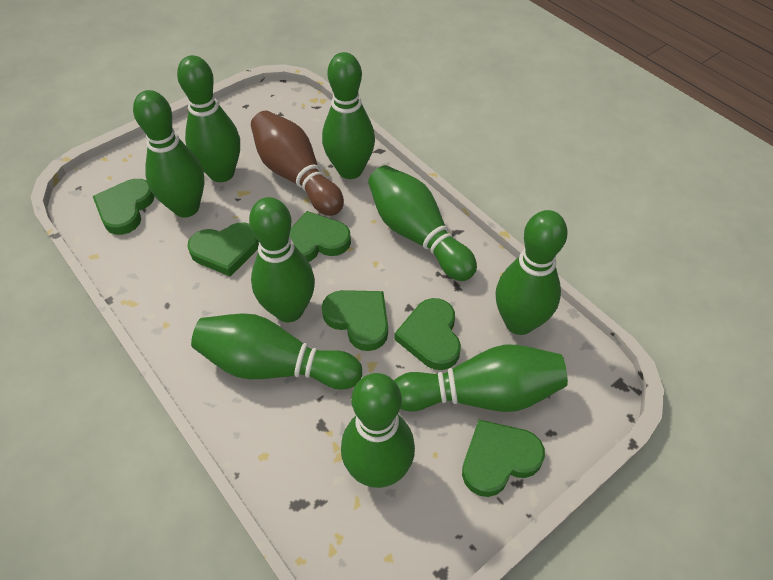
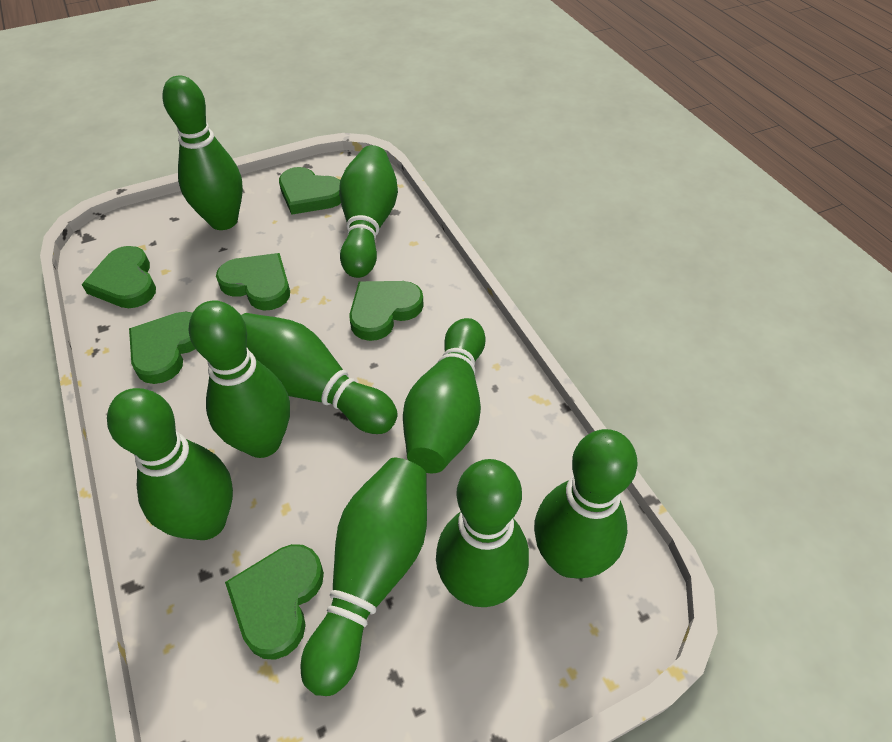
brown bowling pin: [251,111,344,216] = 1 -> none = 0

